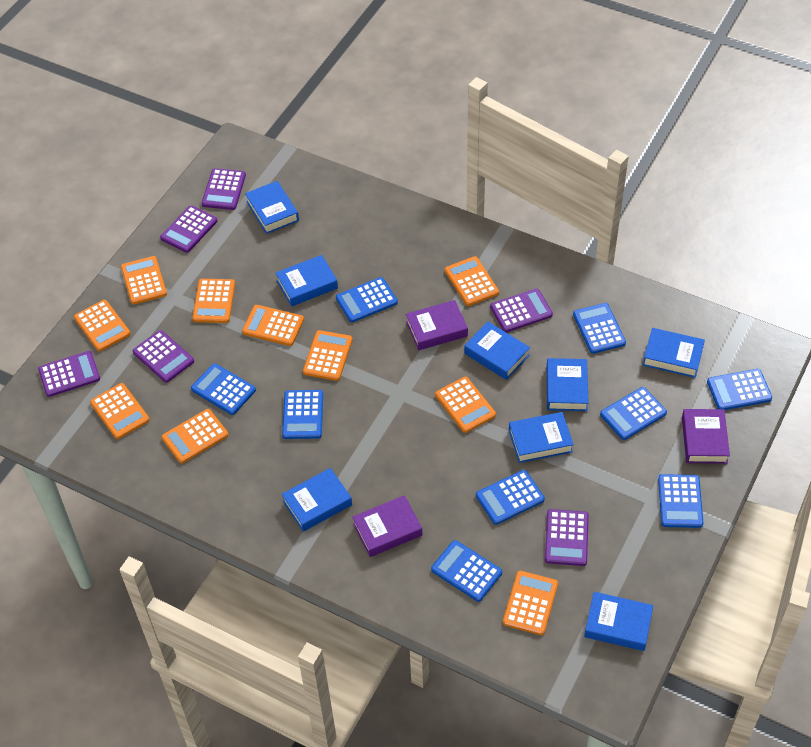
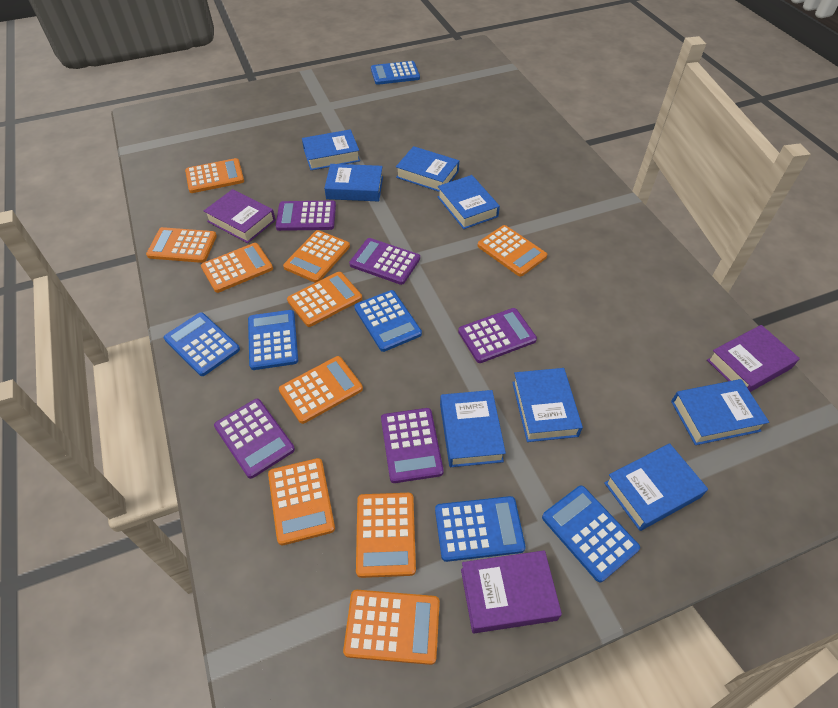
blue calculator: [191,363,256,415] [282,390,323,439] [336,277,398,322] [431,540,502,602] [476,470,545,525] [573,303,626,354] [600,387,667,440] [658,474,703,528] [707,369,772,410] = 9 -> [164,312,240,376] [248,310,298,370] [354,290,422,352] [371,61,420,85] [435,496,526,562] [542,486,640,582] = 6
purple calculator: [38,351,100,397] [133,330,194,383] [160,205,217,253] [202,168,246,210] [490,288,553,332] [545,509,589,566] = 6 -> [214,399,295,479] [276,200,336,231] [349,238,420,285] [381,408,444,483] [458,308,537,363] = 5

